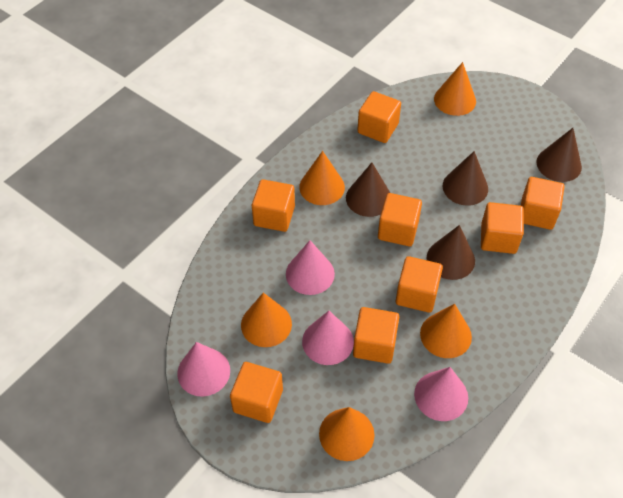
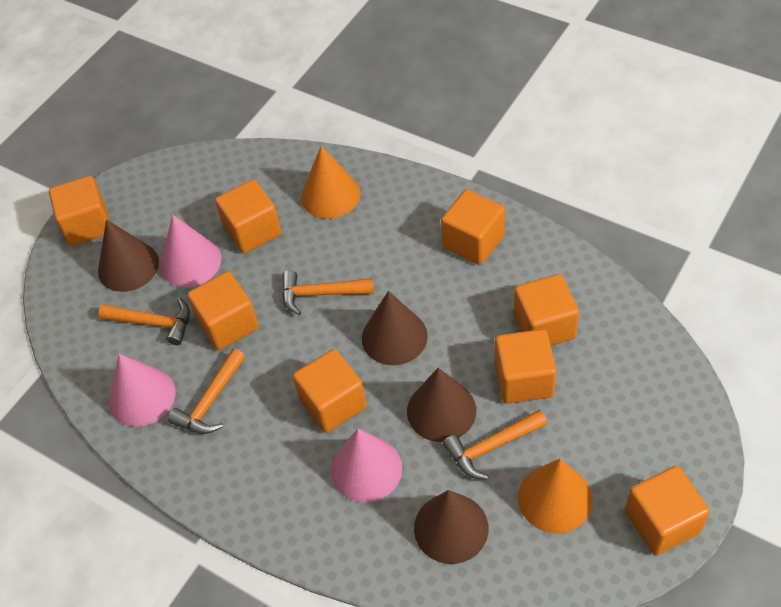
orange cone: [241,292,292,347] [299,151,345,205] [319,407,375,461] [420,304,472,358] [434,62,476,116] = 5 -> [301,146,360,219] [518,459,593,533] = 2
orange hammer: none = 0 -> [99,298,190,345] [168,349,246,434] [282,270,374,315] [443,409,547,480] = 4
pink cone: [177,342,230,397] [286,240,335,295] [302,311,354,365] [414,367,468,421] = 4 -> [109,354,176,427] [160,215,222,287] [331,429,402,503] = 3

